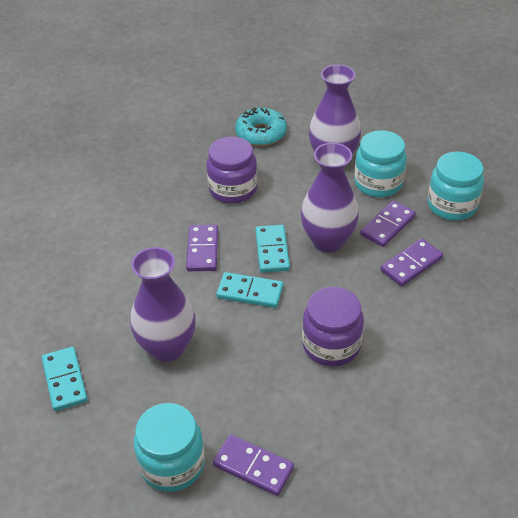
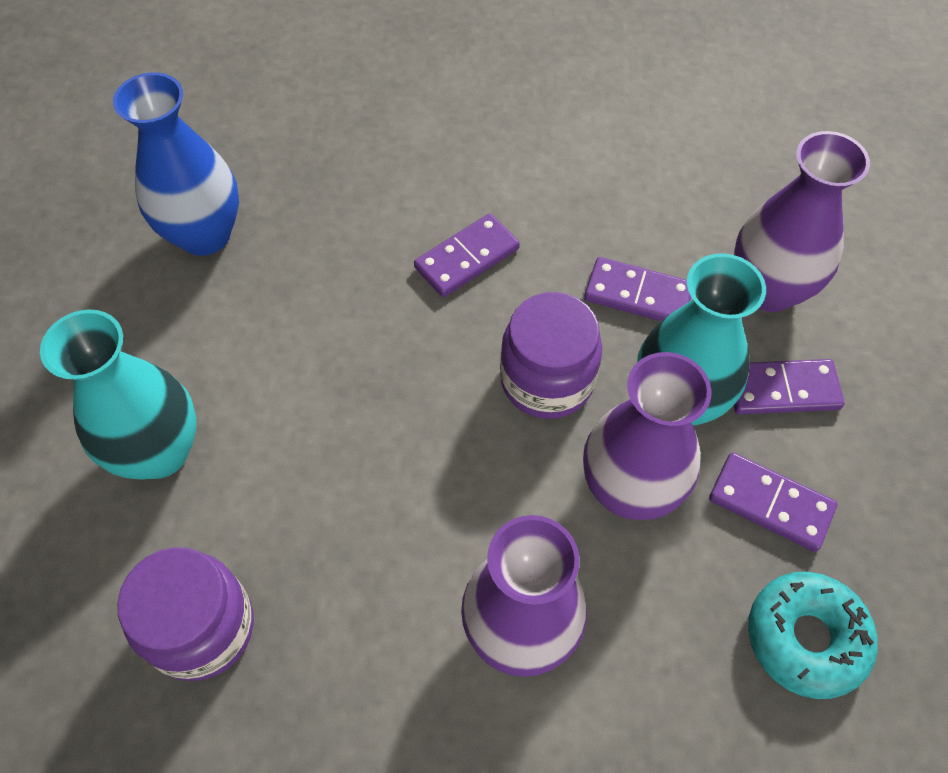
blue vase: none = 0 -> [113,72,239,256] = 1
turquoise domino: [42,347,88,411] [216,272,283,308] [255,225,290,273] = 3 -> none = 0
turquoise jar: [134,403,205,492] [354,130,407,197] [428,152,484,221] = 3 -> none = 0
turquoise vase: none = 0 -> [40,309,197,480] [637,253,766,425] = 2

